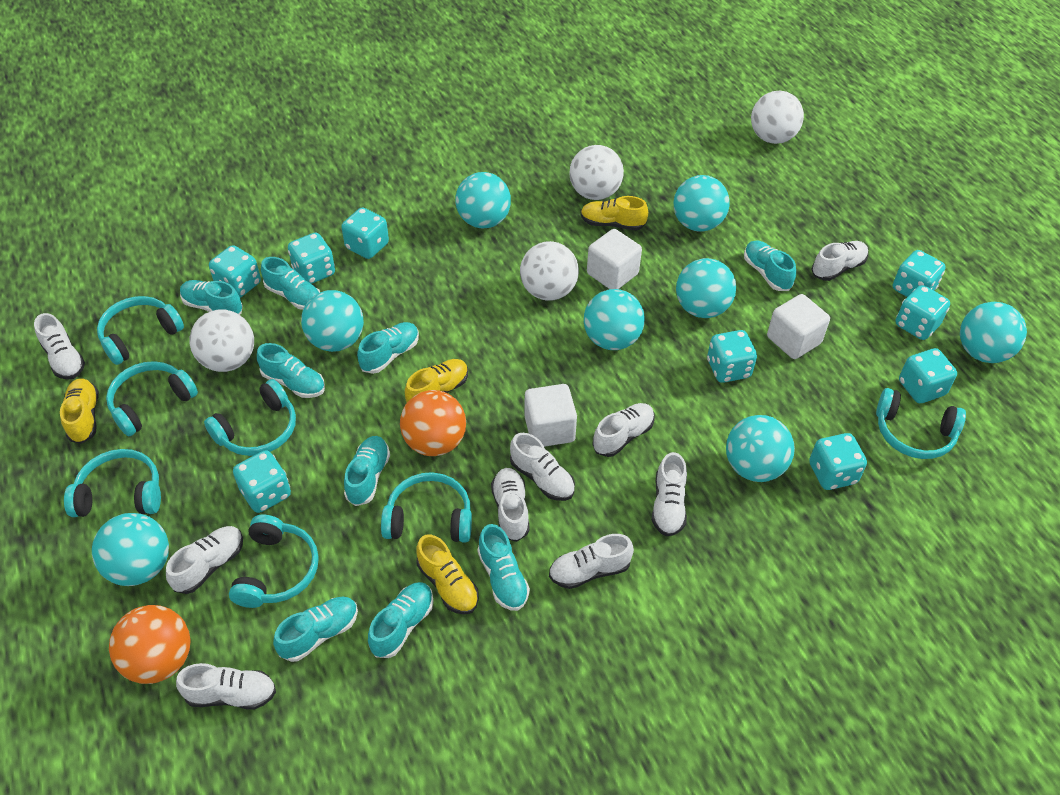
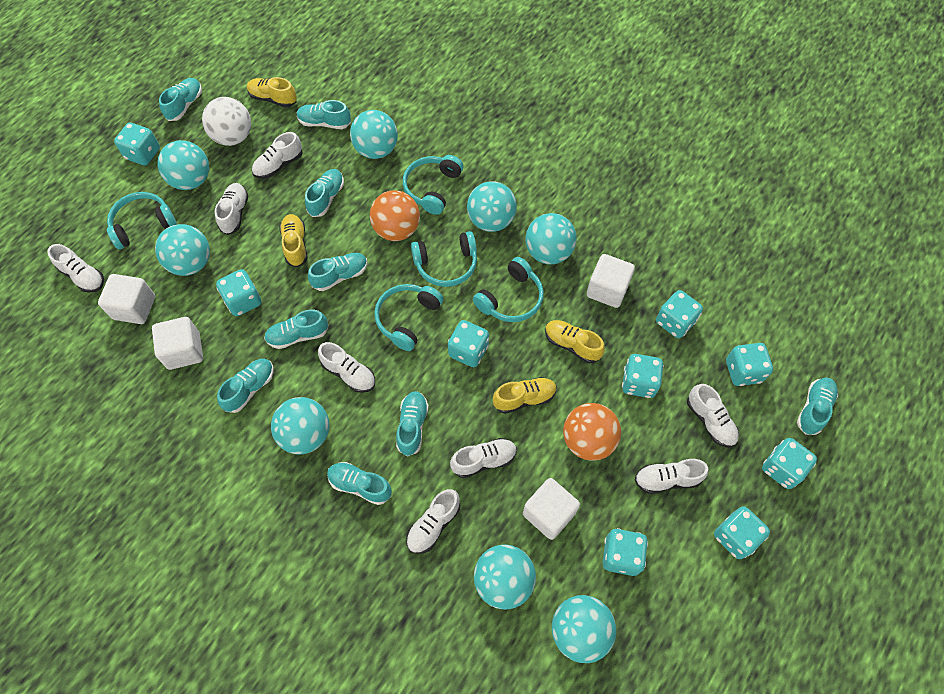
turquoise headphones: [64,449,161,517] [97,296,184,365] [106,361,198,436] [204,379,296,456] [229,514,319,608] [381,472,472,543] [876,388,966,459] = 7 -> [107,192,177,249] [374,284,444,351] [403,155,463,215] [411,231,477,287] [473,257,544,322] = 5
white ball: [190,309,254,372] [520,241,579,301] [569,145,624,200] [751,91,804,144] = 4 -> [202,97,251,146] = 1
white cube: [524,384,577,447] [587,229,642,289] [767,294,830,359] = 3 -> [98,274,155,324] [152,317,203,370] [523,478,580,540] [587,254,635,308] = 4
white shoe: [34,313,85,380] [166,526,243,594] [176,663,276,709] [491,468,530,542] [510,433,575,501] [549,534,634,589] [592,403,654,457] [652,452,687,536] [811,241,868,281] = 9 -> [47,244,104,293] [215,183,248,235] [252,132,303,179] [318,342,375,393] [406,489,460,554] [450,438,517,478] [635,459,709,494] [687,384,739,448] = 8

